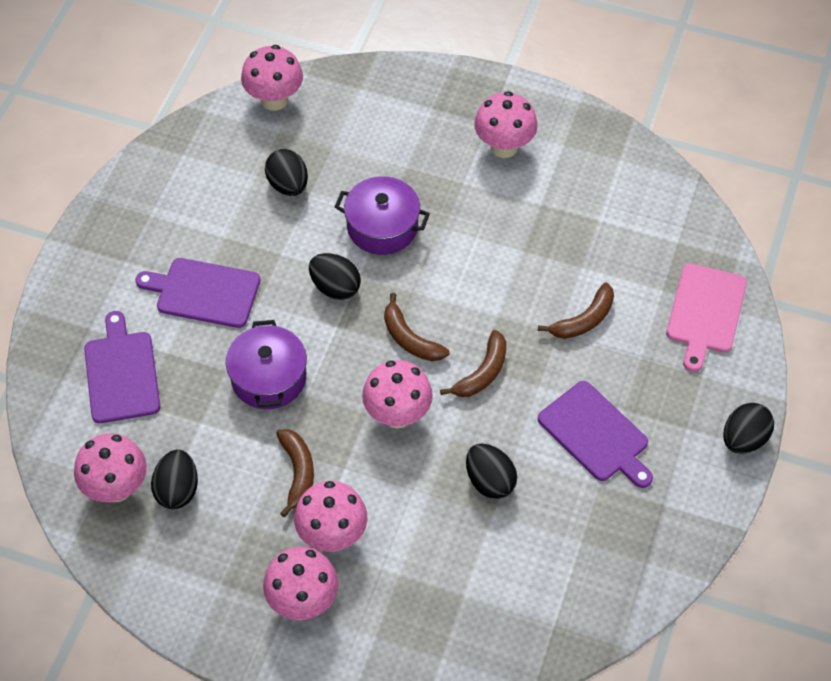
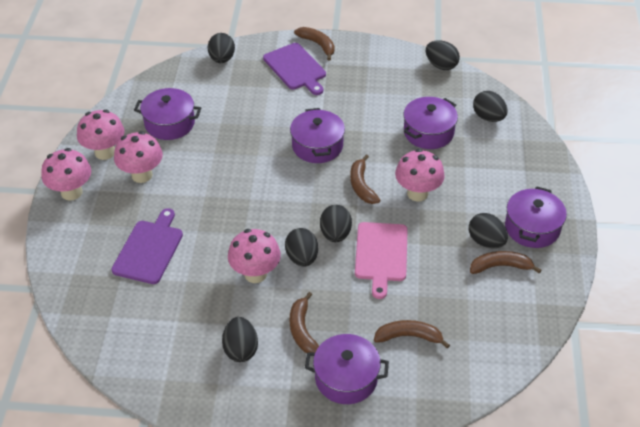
black egg: [151,449,198,509] [265,149,308,196] [309,253,361,300] [466,443,517,499] [723,403,774,454] = 5 -> [208,33,235,63] [222,317,258,362] [285,228,318,266] [320,205,352,242] [426,40,460,70] [469,213,508,248] [473,91,508,122] = 7
brown banana: [276,429,314,517] [384,293,449,361] [440,330,506,397] [538,282,614,339] = 4 -> [290,292,319,353] [294,27,335,61] [350,154,381,204] [374,320,450,349] [470,251,542,274] = 5
pink mushroom: [74,433,147,502] [241,45,303,111] [263,547,338,620] [294,481,367,552] [362,360,433,429] [474,91,538,158] = 6 -> [41,148,91,201] [77,110,125,160] [114,131,163,183] [228,229,281,283] [395,149,445,201] = 5
purple cutting board: [84,311,160,423] [135,258,260,328] [538,381,653,488] = 3 -> [112,208,183,284] [263,43,326,95] = 2
purple pot: [226,320,307,409] [335,176,430,255] = 2 -> [134,88,201,140] [290,108,345,163] [305,334,389,404] [404,97,458,149] [505,186,567,248] = 5

